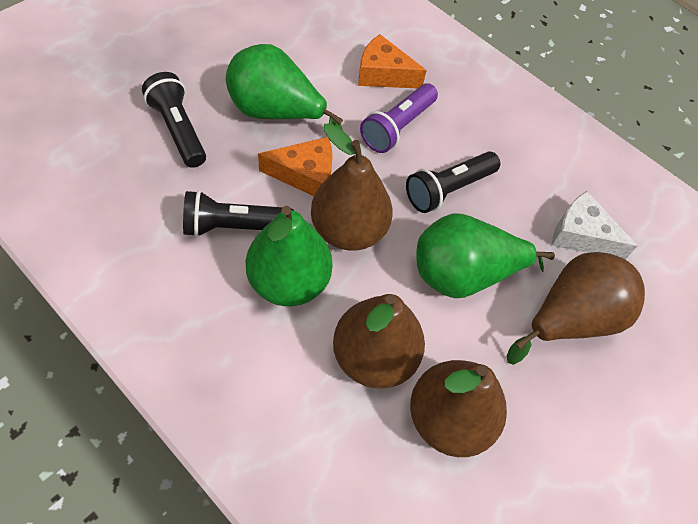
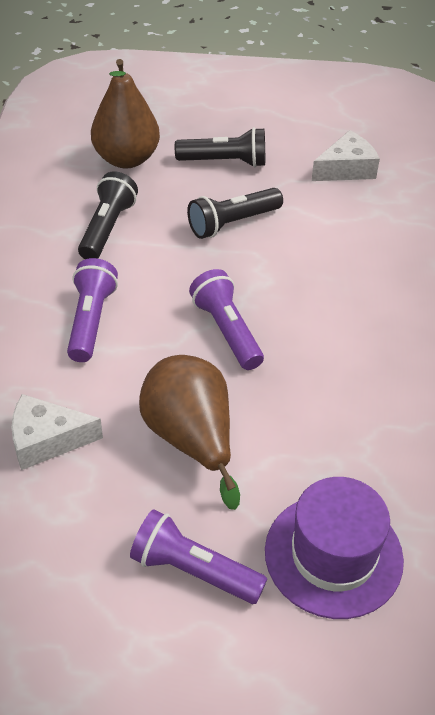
brown pear: [311,123,393,251] [333,294,425,389] [410,360,507,457] [506,252,645,365] = 4 -> [91,59,160,168] [139,355,240,510] = 2
green pear: [226,44,343,129] [246,206,333,306] [416,214,555,298] = 3 -> none = 0
orange cheese: [258,137,333,196] [358,34,427,88] = 2 -> none = 0
purple flashlight: [360,84,438,153] = 1 -> [67,258,118,362] [130,509,267,604] [189,269,264,370] = 3
purple hat: none = 0 -> [265,477,404,619] = 1
white cheese: [552,191,637,259] = 1 -> [11,394,103,470] [311,130,380,181] = 2

